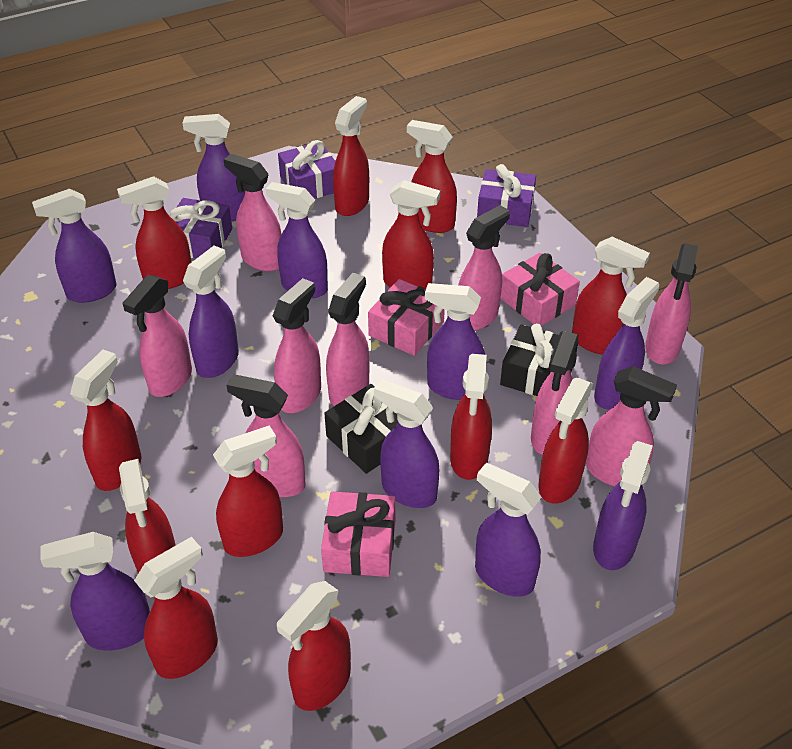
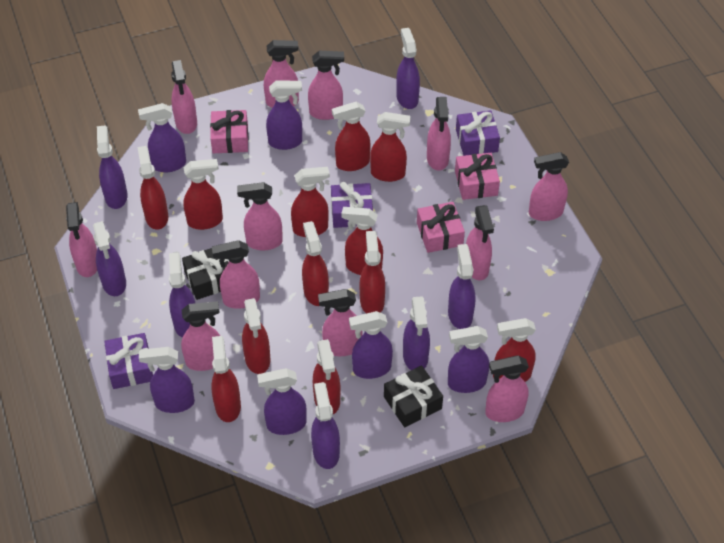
pink spray bottle: [122,275,192,397] [223,154,282,271] [226,375,306,497] [273,278,321,413] [326,273,370,406] [458,205,510,331] [531,331,579,455] [586,366,677,487] [645,243,698,364] = 9 -> [66,202,97,277] [171,60,197,134] [181,301,220,371] [212,240,260,309] [237,182,283,250] [264,40,299,108] [308,51,344,120] [318,289,363,356] [427,97,451,171] [466,205,494,280] [485,355,529,422] [529,152,569,221] = 12
purple spray bottle: [32,189,117,303] [40,532,150,650] [182,114,245,221] [183,246,239,378] [266,182,328,298] [374,379,439,508] [425,283,485,400] [475,463,541,597] [593,441,653,570] [594,277,659,410] = 10 -> [93,221,126,296] [97,125,128,209] [138,103,186,172] [139,347,195,413] [169,253,195,338] [257,368,307,435] [266,80,302,150] [311,382,340,469] [349,311,393,379] [396,28,420,109] [403,296,430,370] [448,244,475,329] [448,326,489,393] = 13

